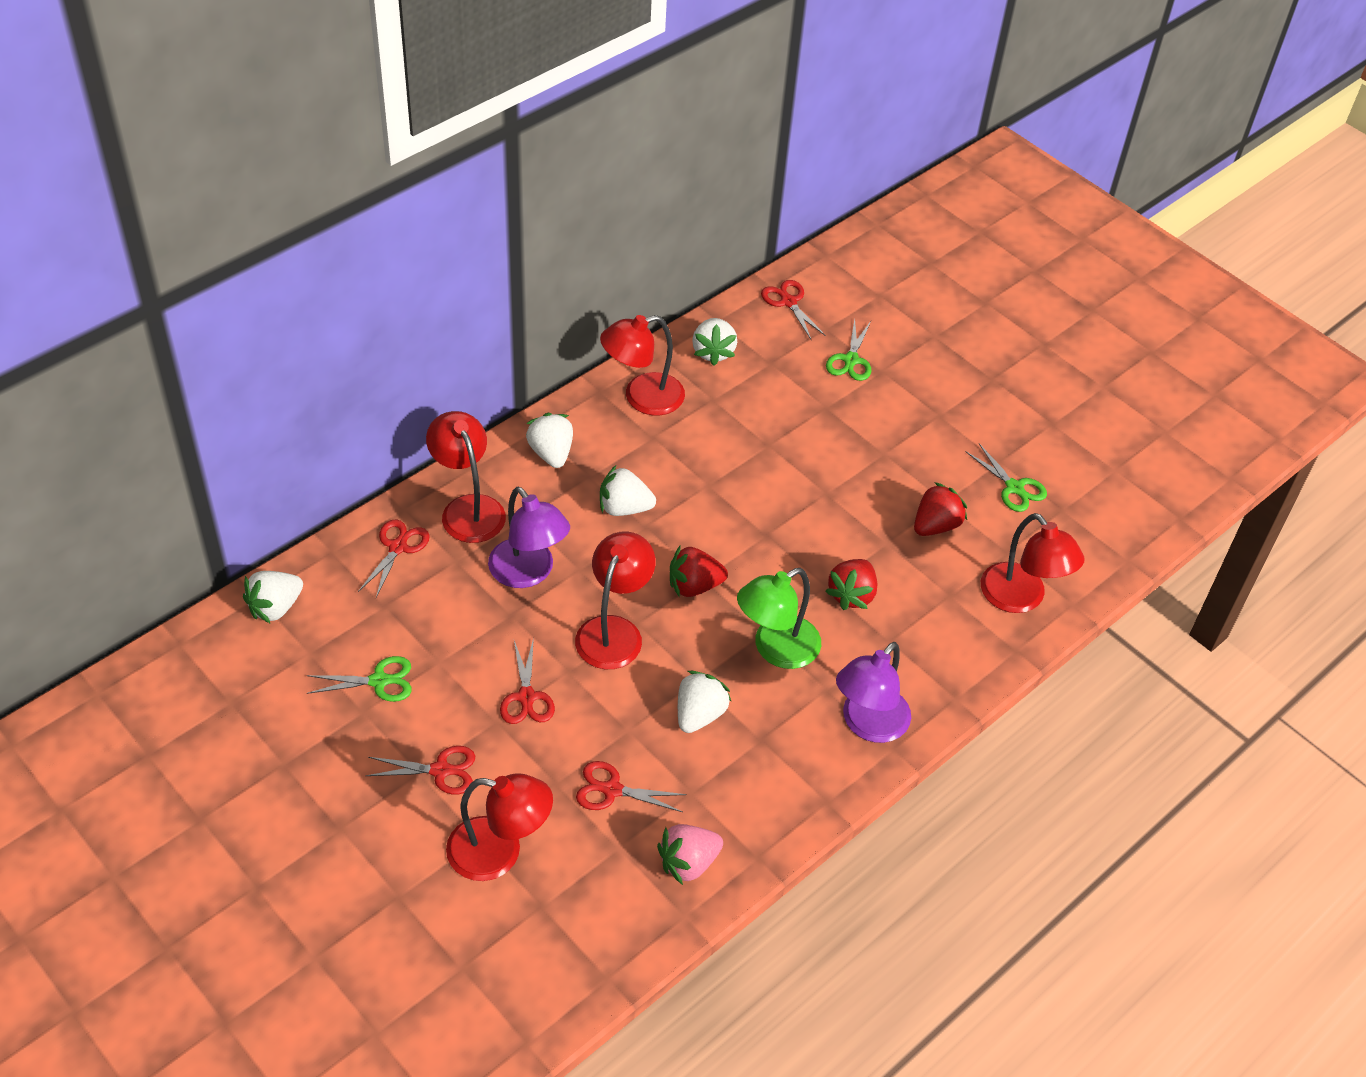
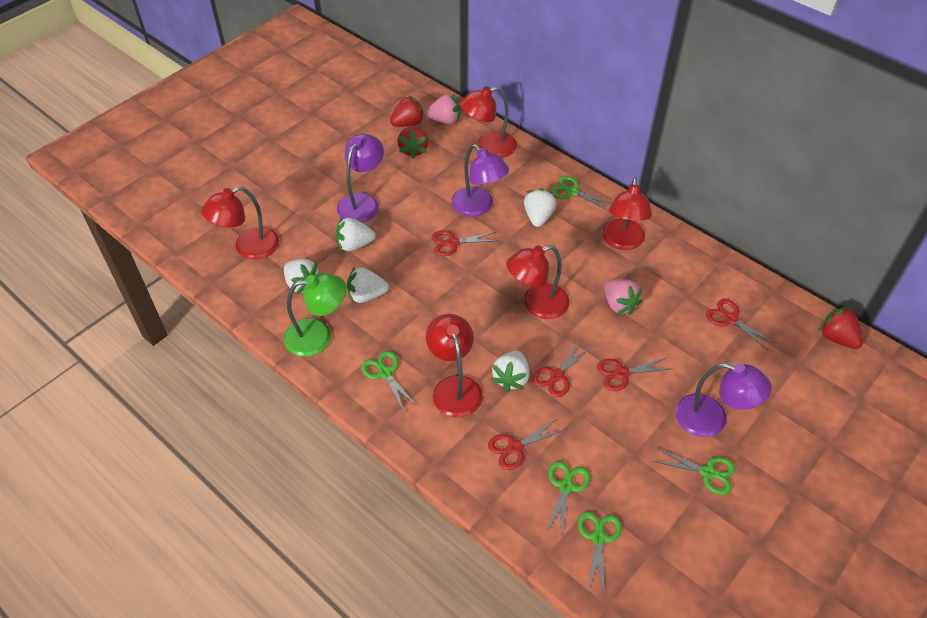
green scissors: [307,656,412,702] [826,319,871,381] [965,443,1047,512] = 3 -> [361,351,417,411] [545,461,590,537] [551,176,612,210] [578,512,622,595] [653,448,735,495] = 5
pink strawberry: [657,824,723,885] = 1 -> [426,94,460,124] [604,279,642,315] = 2
purple lamp: [488,487,570,588] [836,642,911,743] = 2 -> [337,134,384,223] [452,144,509,216] [675,363,772,437] = 3

